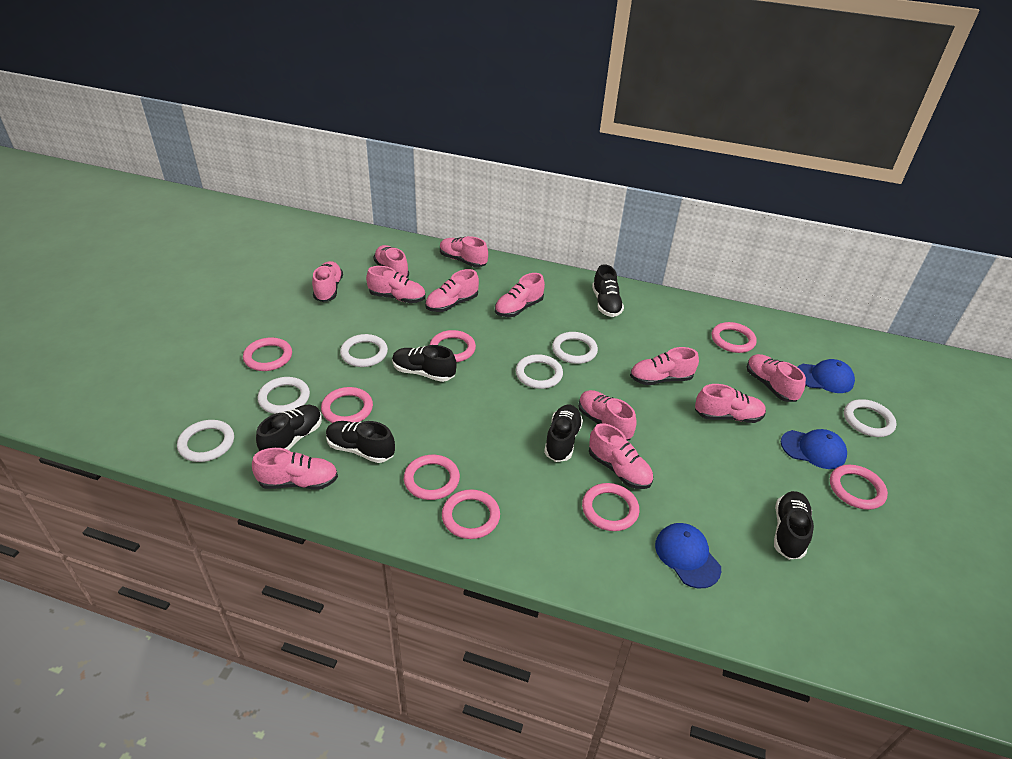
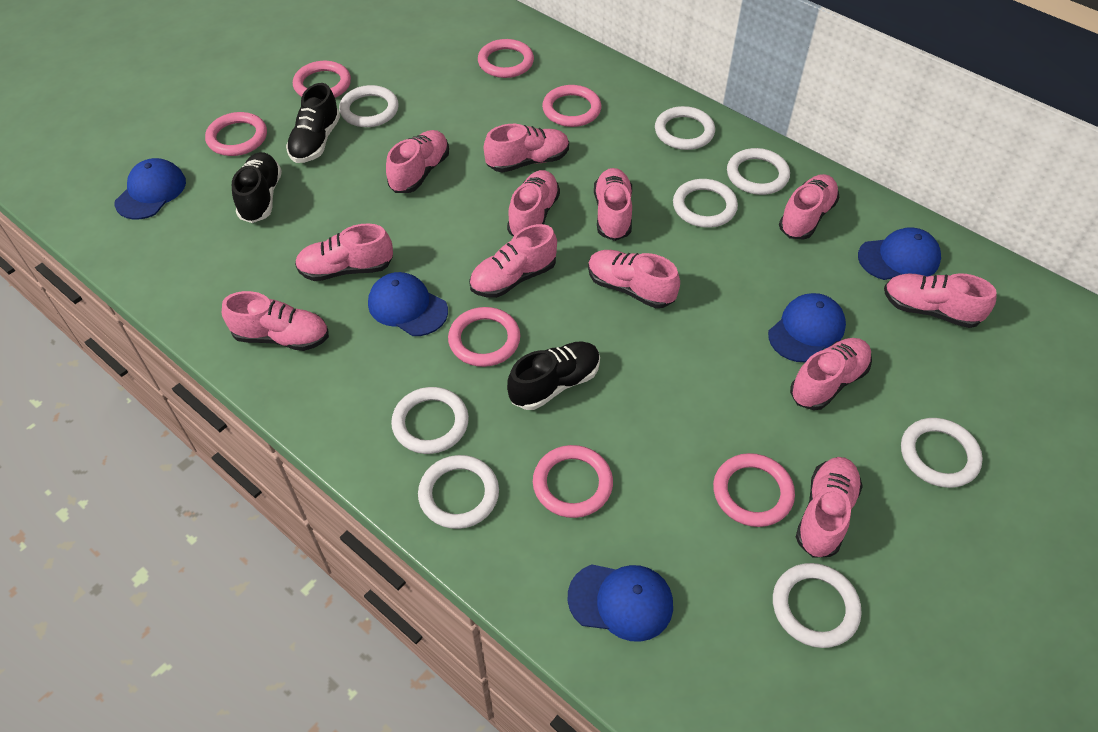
black shoe: [256,405,322,451] [326,421,395,463] [392,345,457,382] [544,405,583,462] [592,264,624,317] [774,491,814,559] = 6 -> [232,152,282,223] [286,83,340,163] [507,341,600,410] = 3
blue cap: [655,523,721,588] [781,429,847,469] [798,359,855,393] = 3 -> [115,158,186,219] [368,272,448,336] [568,564,673,642] [768,293,846,362] [858,227,941,280] = 5
pink ring: [243,337,292,371] [321,387,373,423] [404,455,460,500] [430,330,476,362] [442,489,500,539] [582,483,639,531] [712,322,757,353] [830,465,888,510] = 8 -> [205,112,267,156] [293,61,351,98] [448,307,520,367] [478,39,534,78] [533,445,613,518] [542,85,601,127] [713,453,795,527] = 7
white ring: [177,420,234,462] [258,377,310,414] [340,334,388,367] [516,354,563,389] [552,332,598,364] [844,399,897,437] = 6 -> [339,85,399,127] [391,387,469,454] [418,455,499,529] [655,106,715,150] [673,179,738,228] [727,148,790,195] [773,563,861,648] [901,418,983,488] = 8

